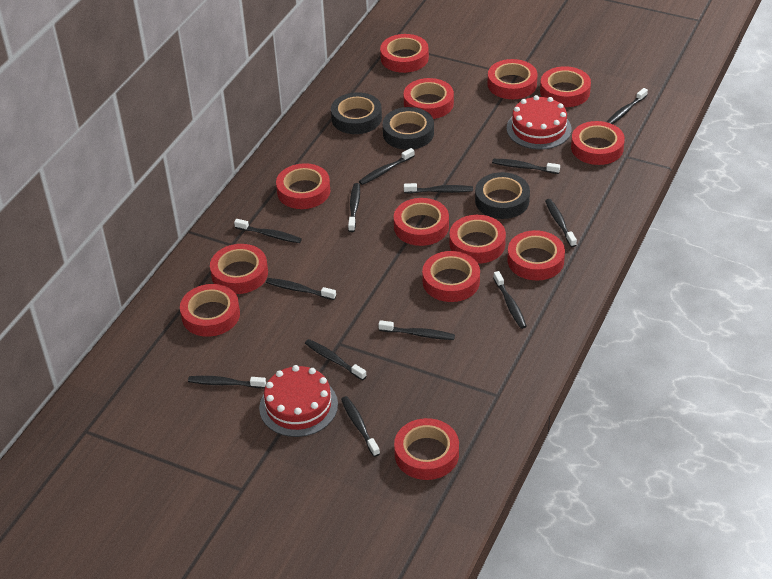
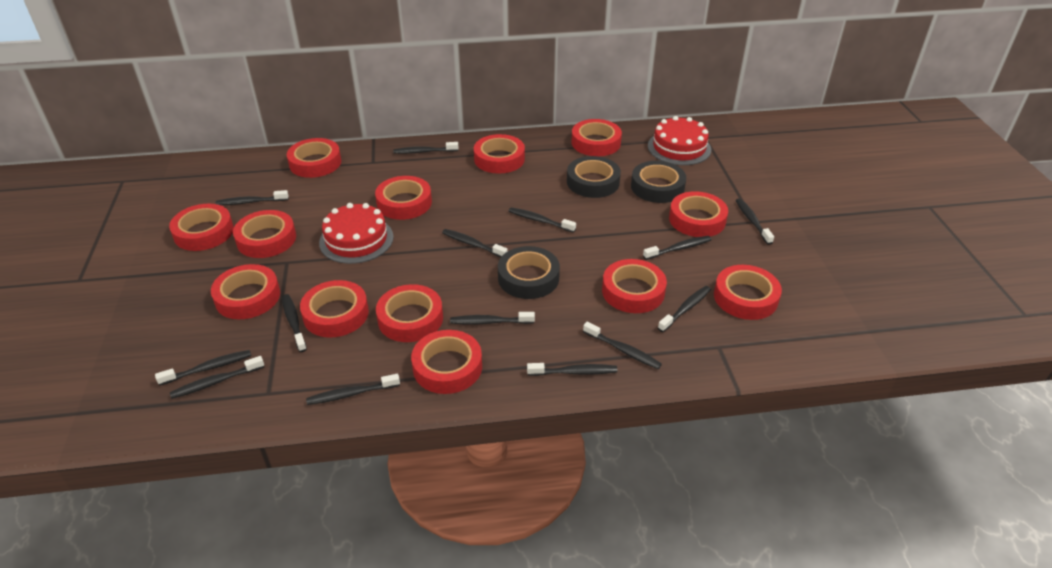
black toothbrush: [188,376,266,388] [234,219,302,243] [266,278,336,300] [305,339,366,380] [341,396,380,457] [348,183,360,232] [359,148,415,185] [378,320,455,340] [404,183,473,194] [492,159,560,174] [493,271,527,329] [545,199,577,247] [607,88,648,124] = 13 -> [155,350,251,386] [170,356,264,399] [216,190,289,205] [282,294,307,352] [306,374,400,405] [393,142,459,154] [442,229,508,257] [450,312,535,325] [509,207,576,232] [527,363,617,376] [583,322,662,369] [643,236,711,260] [658,286,711,332] [735,198,774,245] = 14

